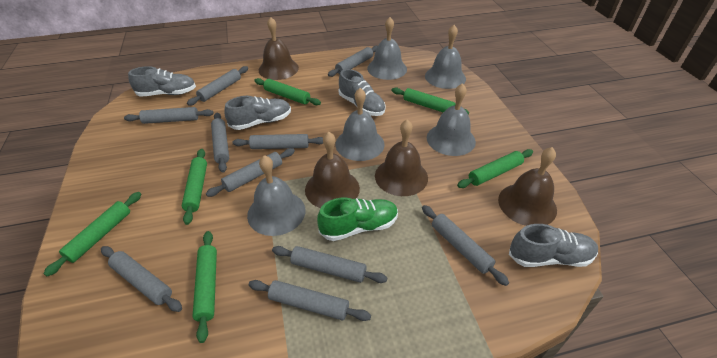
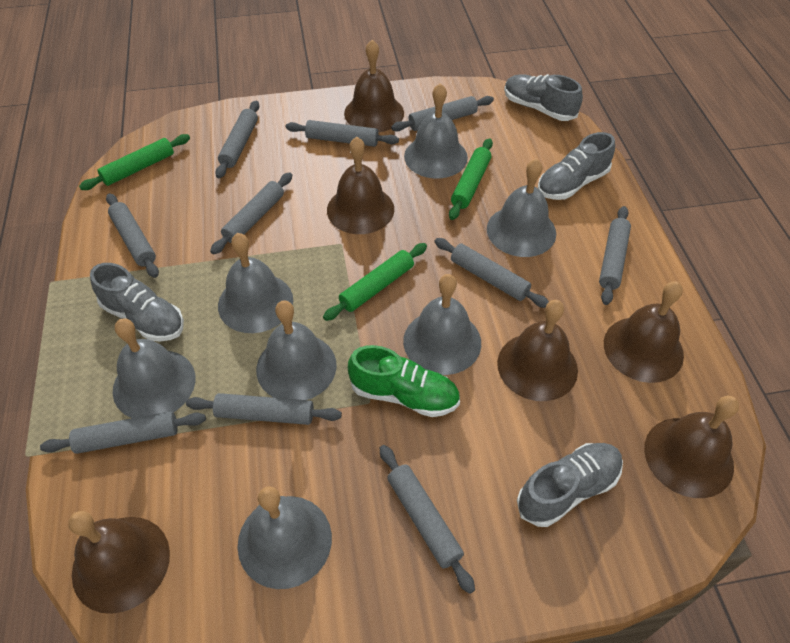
brown bell: [259,17,299,80] [305,132,360,208] [375,119,428,196] [498,147,557,226] = 4 -> [68,511,170,614] [327,137,394,234] [344,40,404,132] [497,300,578,401] [604,282,684,383] [644,396,739,498] = 6
green rolling pin: [43,192,141,277] [182,149,207,225] [193,231,217,343] [254,78,321,105] [391,88,469,115] [457,149,533,188] = 6 -> [79,134,190,190] [323,243,427,321] [449,138,493,220] = 3
grey bell: [247,155,305,236] [335,88,385,161] [367,17,407,80] [425,25,466,89] [427,83,476,156] = 5 -> [113,318,195,418] [218,233,293,333] [238,486,332,589] [256,300,337,400] [403,274,481,375] [404,83,468,179] [487,158,556,257] = 7

